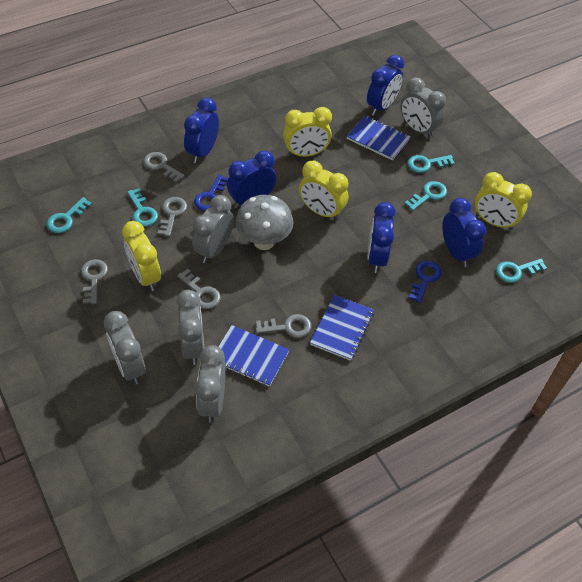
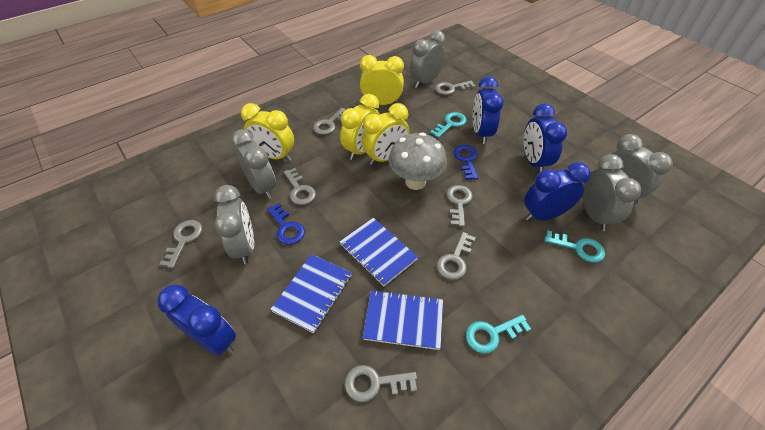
blue clock: [184,98,219,163] [227,150,276,208] [367,55,404,116] [367,202,396,273] [442,198,486,267] = 5 -> [157,285,236,356] [473,76,504,144] [524,103,567,173] [524,162,591,221] = 4
grey key: [81,259,108,304] [143,152,185,183] [158,197,187,237] [177,269,221,309] [256,314,311,338] = 5 -> [159,220,202,268] [284,168,316,205] [313,108,345,135] [345,365,417,402] [435,80,475,95] [437,232,476,280] [447,185,473,227] = 7
turquoise key: [47,197,92,233] [127,188,158,226] [404,181,447,211] [408,155,455,173] [496,259,547,283] = 5 -> [430,112,467,138] [466,315,531,354] [544,230,605,263] = 3

